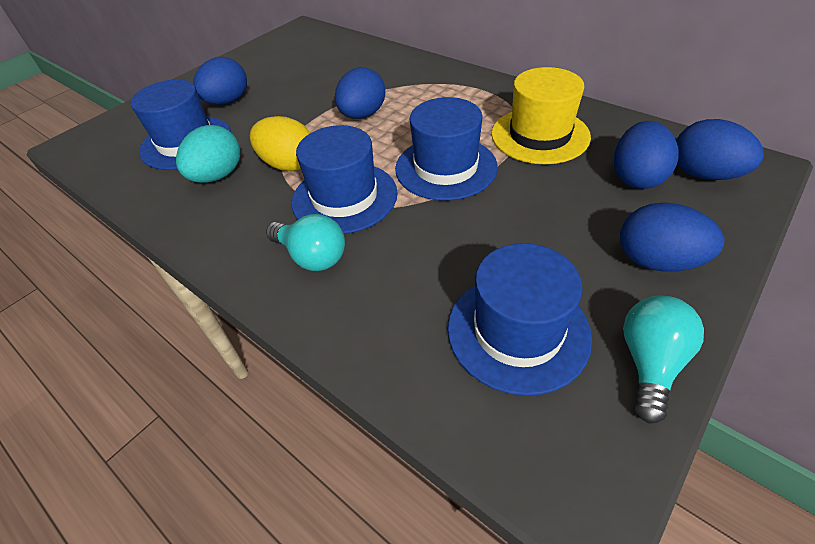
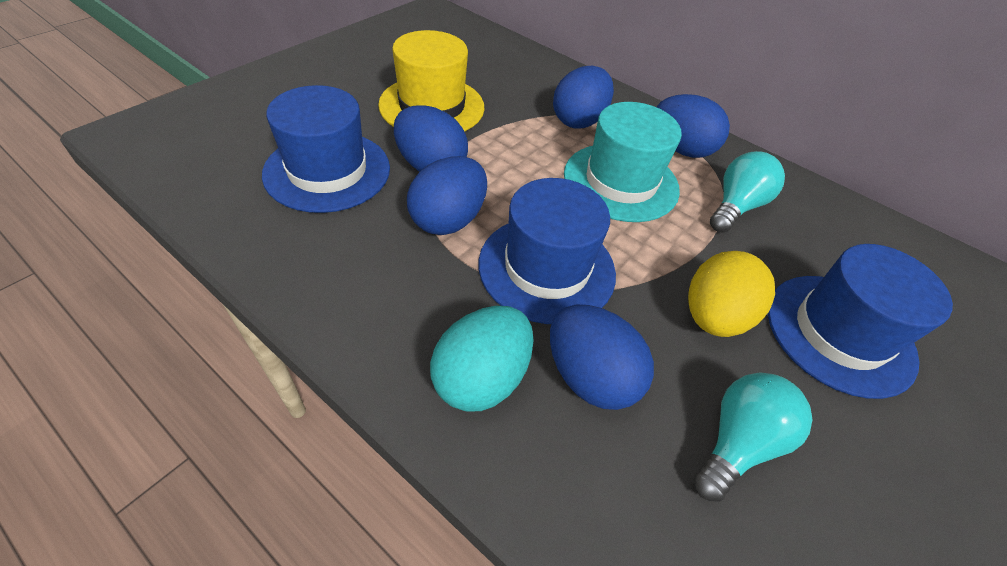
blue hat: [130,79,231,170] [292,125,398,234] [395,97,497,201] [448,243,592,396] = 4 -> [262,85,390,213] [479,178,616,324] [768,244,953,399] = 3
turquoise hat: none = 0 -> [564,102,682,222] = 1

